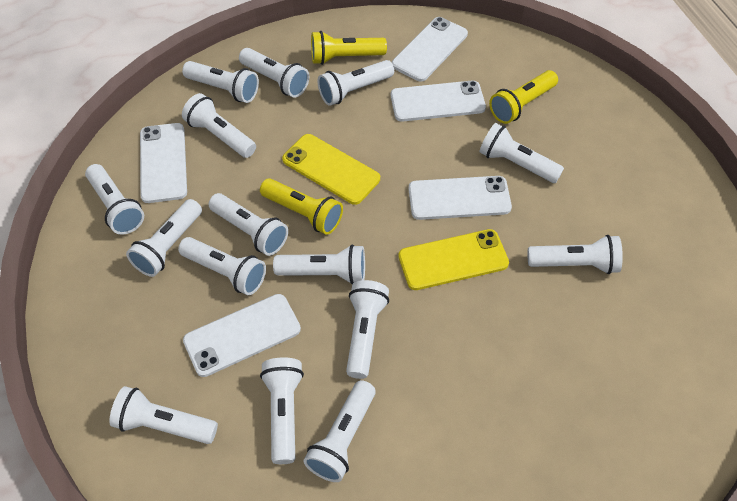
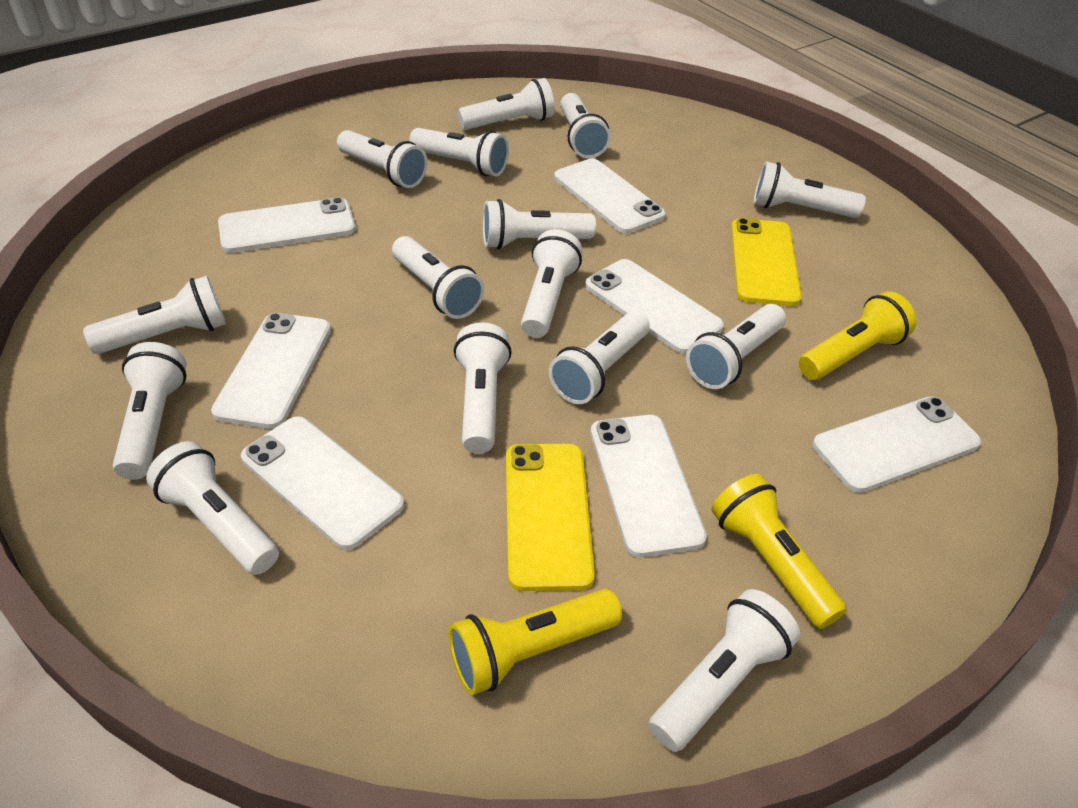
white phone: [140,123,187,203] [183,294,301,377] [391,81,486,122] [392,17,468,82] [408,176,512,220] = 5 -> [211,313,331,429] [218,197,356,253] [241,416,404,550] [554,159,666,233] [585,259,724,354] [590,415,707,557] [813,396,981,493] = 7

